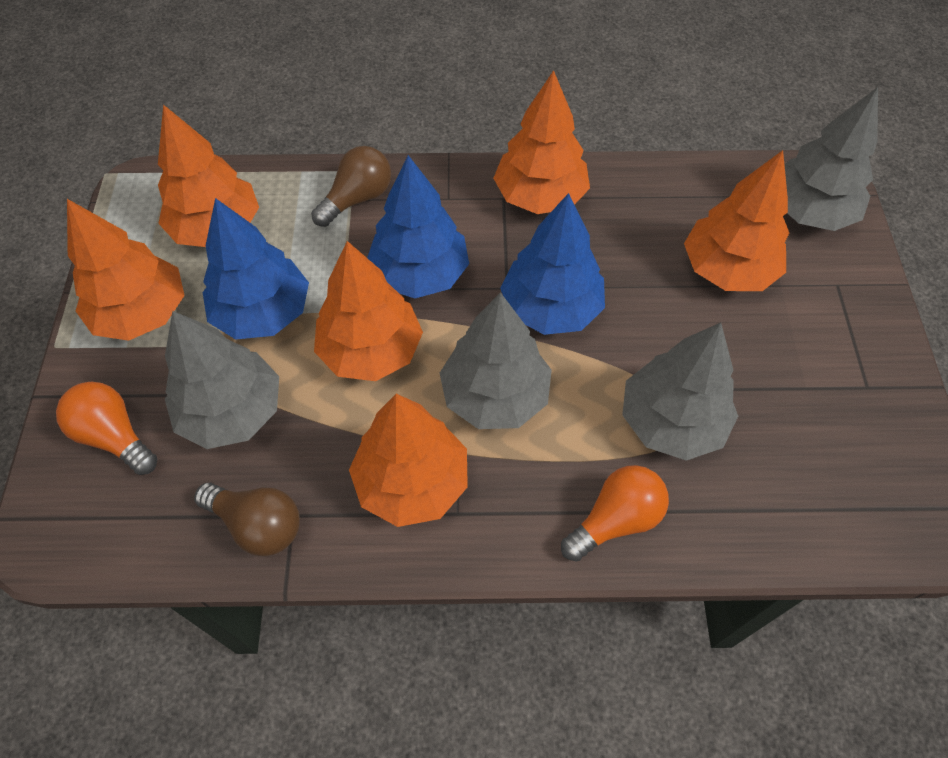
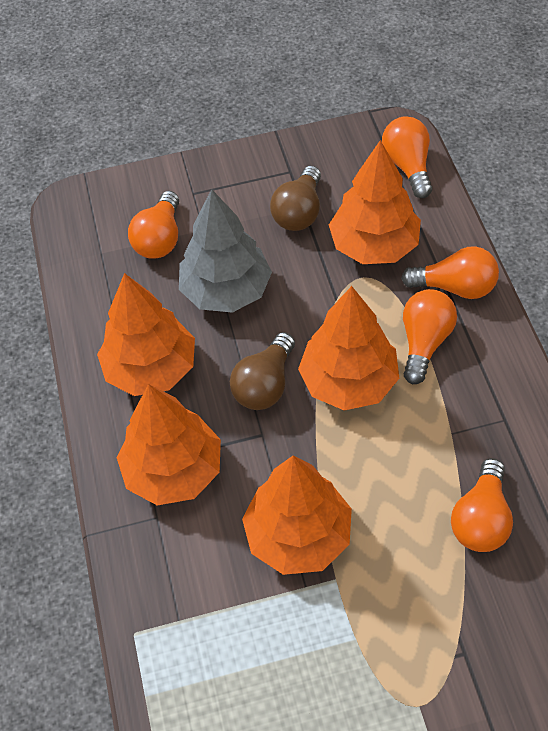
blue tree: [203,198,309,340] [367,155,469,298] [500,193,605,335] = 3 -> none = 0
grey tree: [165,311,279,449] [440,292,552,429] [622,323,738,461] [784,87,878,231] = 4 -> [179,189,272,313] = 1
orange light bulb: [56,382,157,475] [561,465,669,562] = 2 -> [128,191,179,259] [382,116,432,198] [401,246,499,299] [403,289,457,384] [451,458,513,552] = 5
orange tree: [67,199,185,341] [158,104,259,247] [314,241,423,381] [349,394,468,527] [493,70,590,214] [684,150,789,291] = 6 -> [97,273,195,396] [117,384,221,505] [242,456,352,575] [298,286,399,411] [329,140,421,264] = 5

